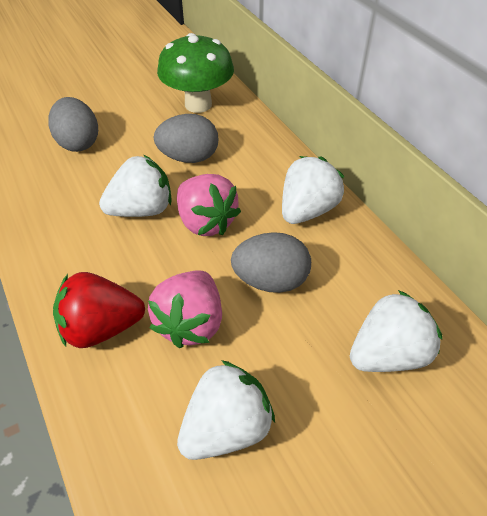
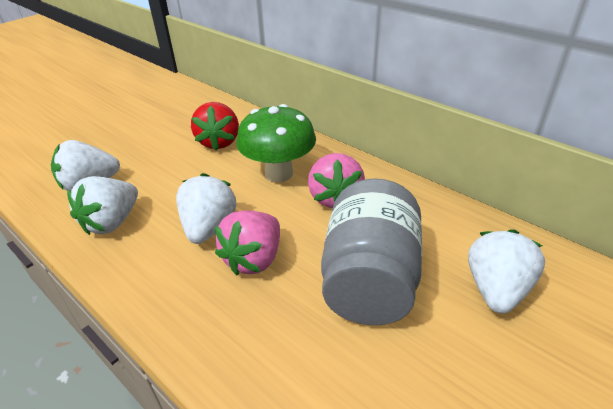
grey egg: [48,97,98,152] [153,114,219,163] [231,232,311,293] = 3 -> none = 0
grey jar: none = 0 -> [321,178,422,325] = 1

